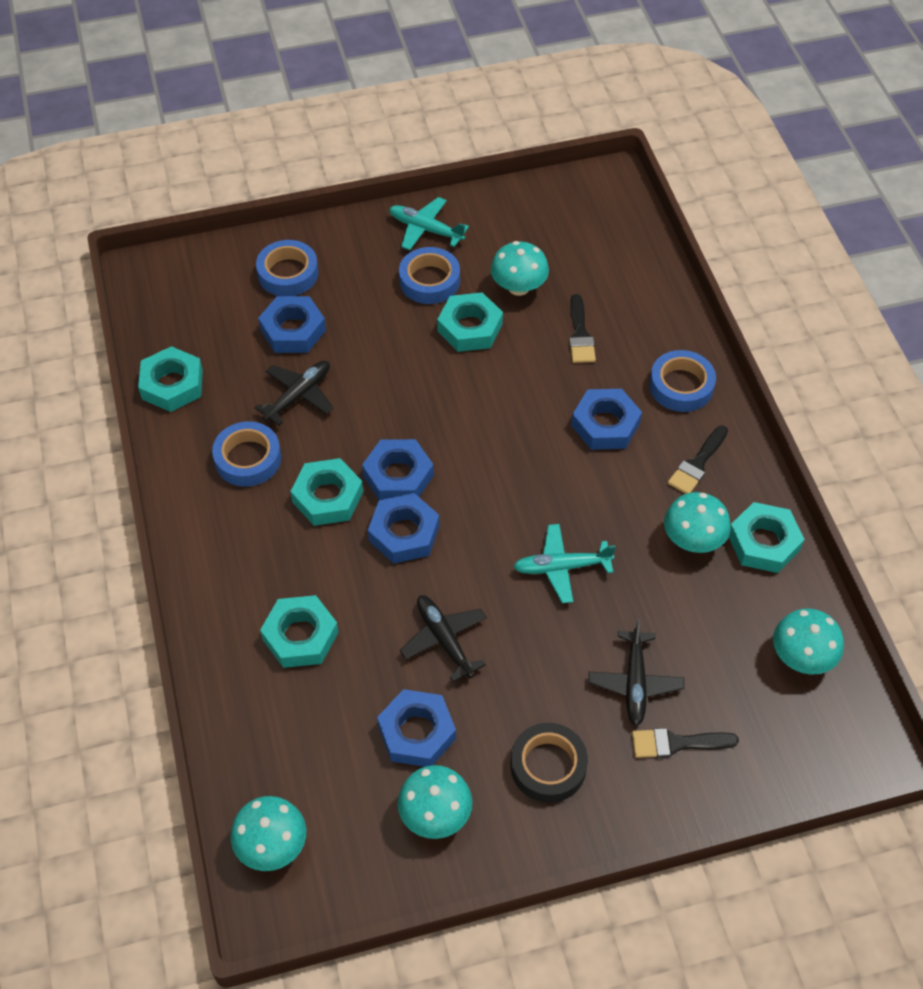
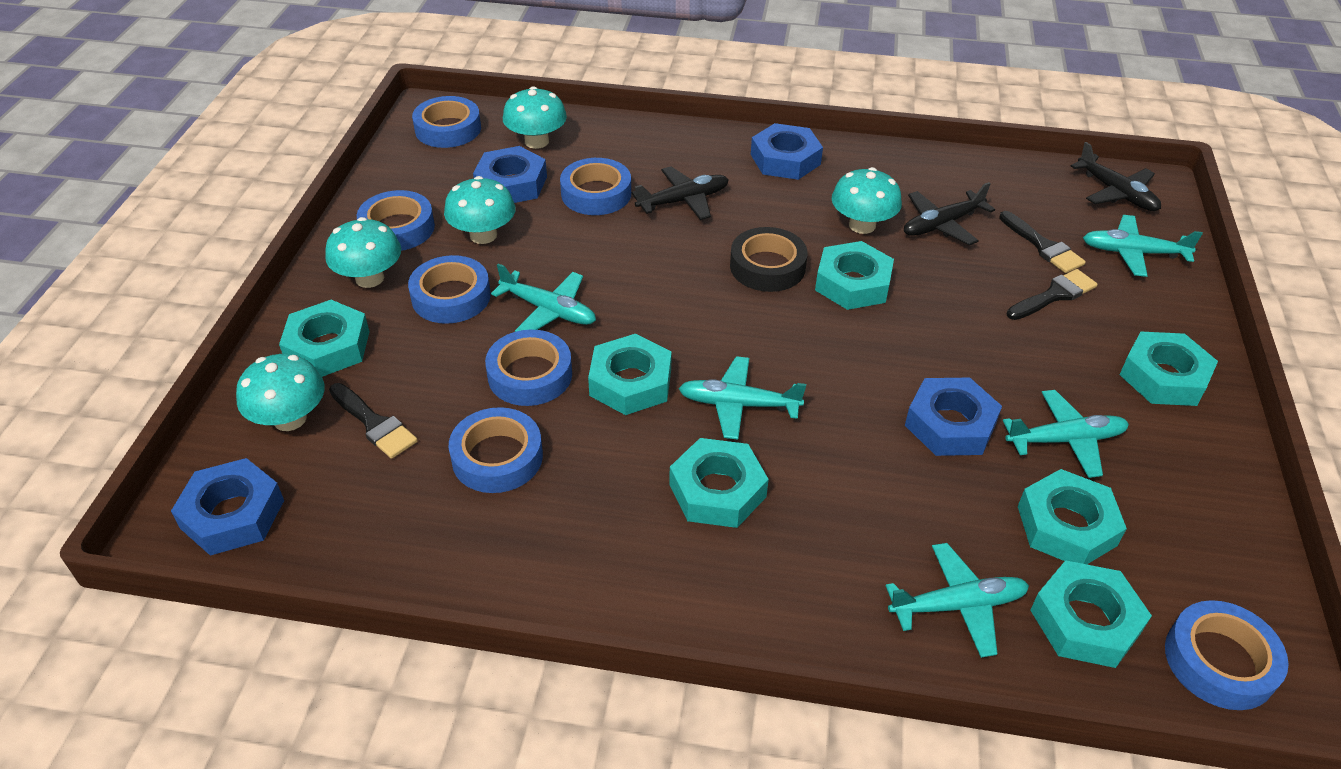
blue nut: [258,296,326,353] [362,439,434,500] [368,493,440,564] [377,689,456,767] [571,389,642,450] = 5 -> [171,458,284,556] [473,146,547,203] [751,123,823,180] [905,378,1002,456] = 4
blue tape: [212,421,281,487] [256,240,319,296] [399,247,460,304] [649,350,716,412] = 4 -> [357,190,435,251] [408,255,491,324] [412,96,481,148] [448,407,543,493] [485,330,572,406] [560,158,631,215] [1165,600,1289,710] = 7
turquoise nut: [138,346,203,412] [260,595,339,668] [290,458,363,526] [437,292,503,352] [729,502,805,573] = 5 -> [279,300,369,377] [588,334,672,415] [669,438,769,528] [815,241,894,310] [1018,469,1127,564] [1030,560,1152,668] [1120,331,1218,406] = 7
turquoise plane: [389,197,469,250] [513,524,616,603] = 2 -> [491,263,596,332] [678,356,806,440] [886,543,1029,658] [1003,390,1129,478] [1083,215,1203,277] = 5

